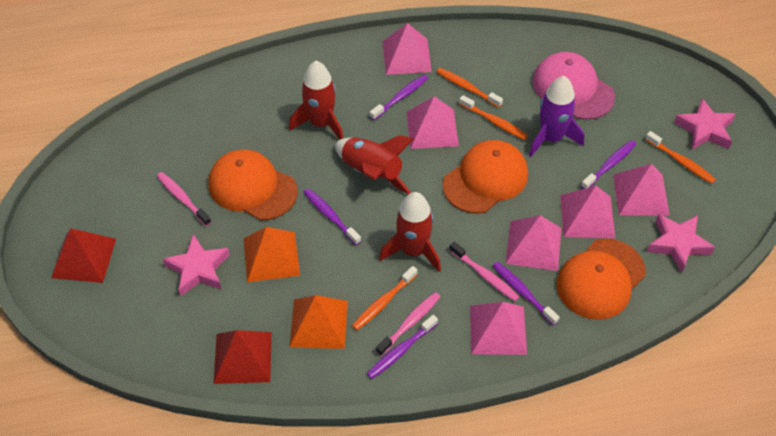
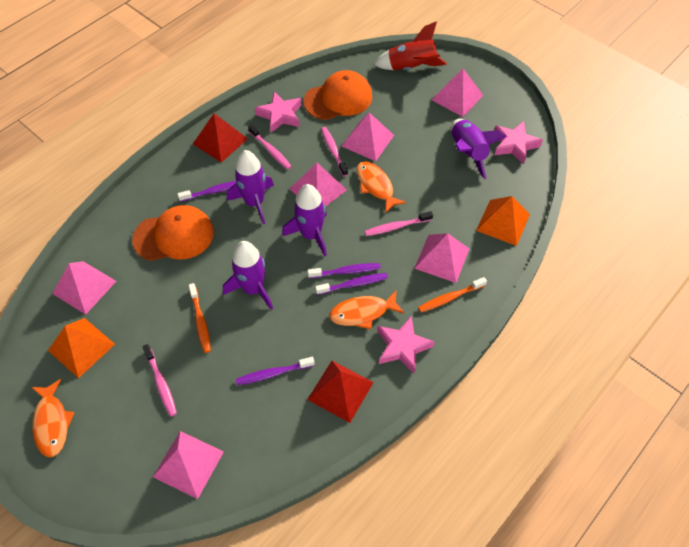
orange cap: [209,149,298,221] [443,140,528,214] [557,239,646,320] = 3 -> [132,205,214,261] [304,70,372,120] = 2
orange fish: none = 0 -> [32,379,75,457] [329,291,404,329] [357,161,406,214] = 3
orange toothbrush: [352,266,418,330] [437,68,503,108] [459,95,528,140] [645,131,716,184] = 4 -> [189,283,211,353] [418,277,487,312] = 2
pink cap: [533,52,615,120] = 1 -> none = 0
pink toothbrush: [157,172,211,226] [376,292,440,356] [449,242,520,301] = 3 -> [143,344,177,416] [248,124,292,170] [321,127,348,176] [365,211,433,236] = 4
purple rocket: [529,76,584,157] = 1 -> [223,241,273,310] [227,150,274,224] [282,184,327,256] [451,119,507,179] = 4
purple toothbrush: [303,188,361,245] [367,315,438,379] [370,75,428,120] [493,262,560,326] [581,140,636,189] = 5 -> [177,181,236,202] [236,357,315,385] [307,263,381,278] [315,273,388,295] = 4
red rocket: [289,61,343,139] [335,135,414,194] [379,192,441,272] = 3 -> [373,21,447,70] = 1

